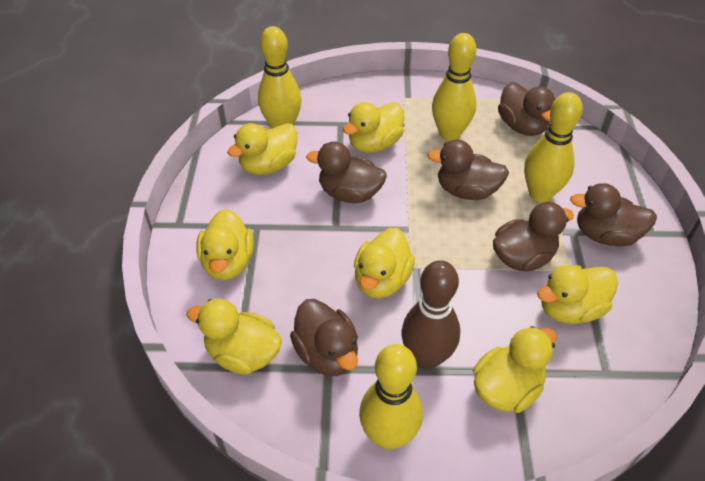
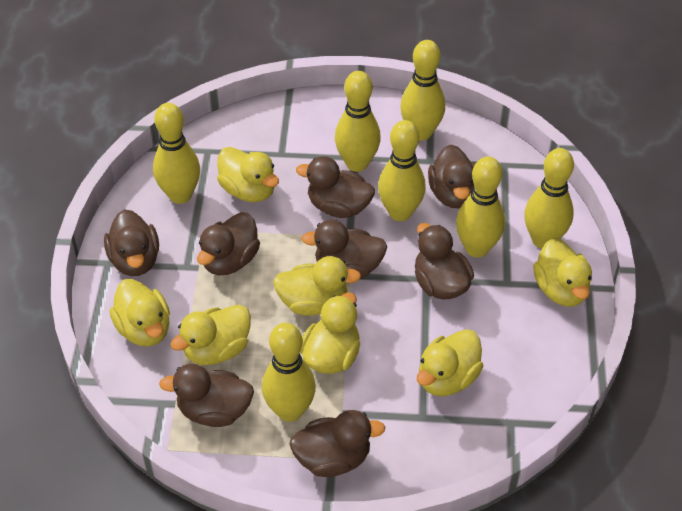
brown bowling pin: [401,260,460,370] = 1 -> none = 0
brown duck: [290,299,358,376] [306,142,387,203] [427,140,509,200] [493,202,574,271] [498,82,555,136] [570,183,657,247] = 6 -> [104,209,159,276] [159,363,254,427] [197,212,260,275] [289,410,385,477] [296,156,375,218] [301,220,387,278] [415,223,474,300] [428,145,476,208] = 8
yellow bowling pin: [258,26,301,128] [359,344,423,450] [432,33,476,141] [524,92,583,202] = 4 -> [153,103,200,204] [262,323,316,422] [335,71,381,172] [378,120,426,221] [400,40,445,141] [456,157,505,258] [524,148,574,249] = 7

